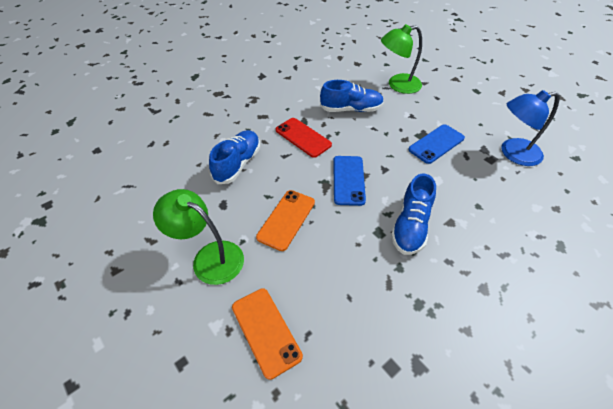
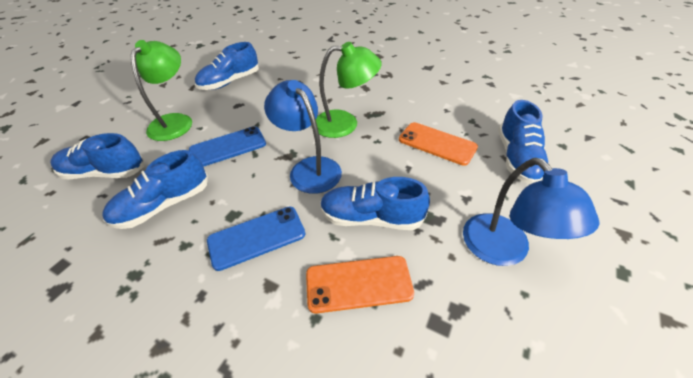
blue lamp: [501,90,560,166] = 1 -> [264,80,342,194] [463,158,600,266] = 2
blue shoe: [209,130,260,184] [320,80,384,112] [391,173,436,255] = 3 -> [50,133,144,179] [102,150,208,229] [195,42,259,90] [320,177,430,230] [498,100,548,184] = 5
red phone: [276,118,332,158] = 1 -> none = 0

